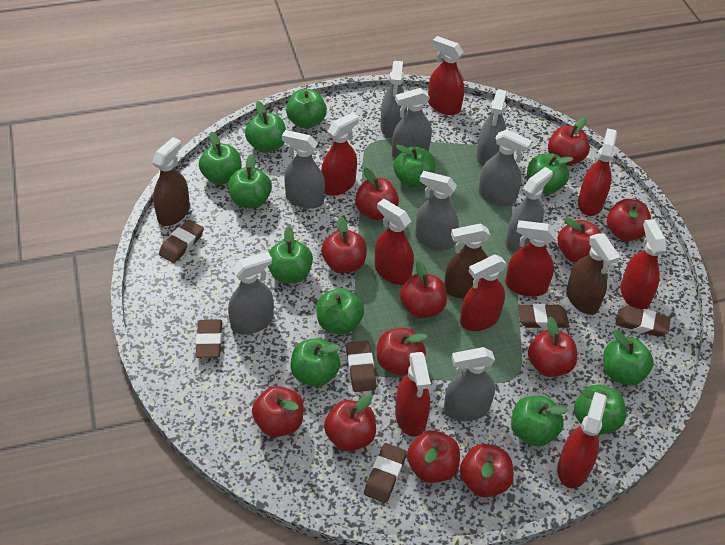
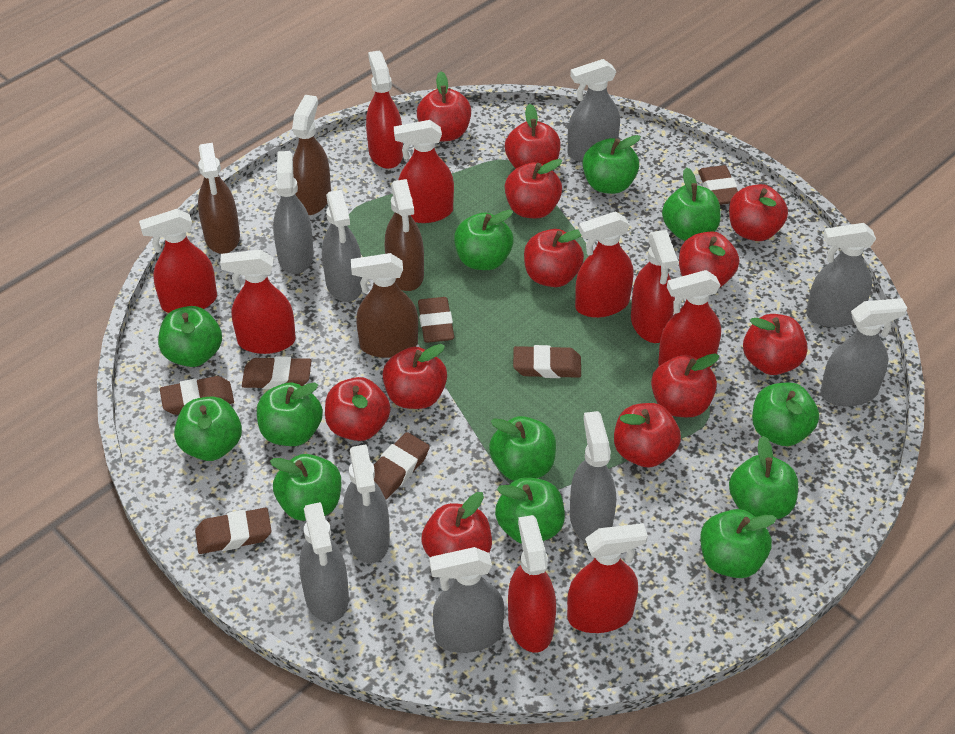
brown eraser: [159,219,204,263] [196,319,222,358] [346,341,376,392] [364,443,407,503] [518,304,569,329] [615,306,671,337] = 6 -> [160,376,234,415] [195,508,272,554] [242,356,311,389] [374,432,430,499] [418,297,454,343] [513,345,581,378] [698,165,738,205] = 7
brown spray bottle: [152,137,190,226] [444,224,490,298] [566,233,620,315] = 3 -> [198,143,240,254] [292,95,331,215] [351,253,418,358] [385,179,424,291] = 4

